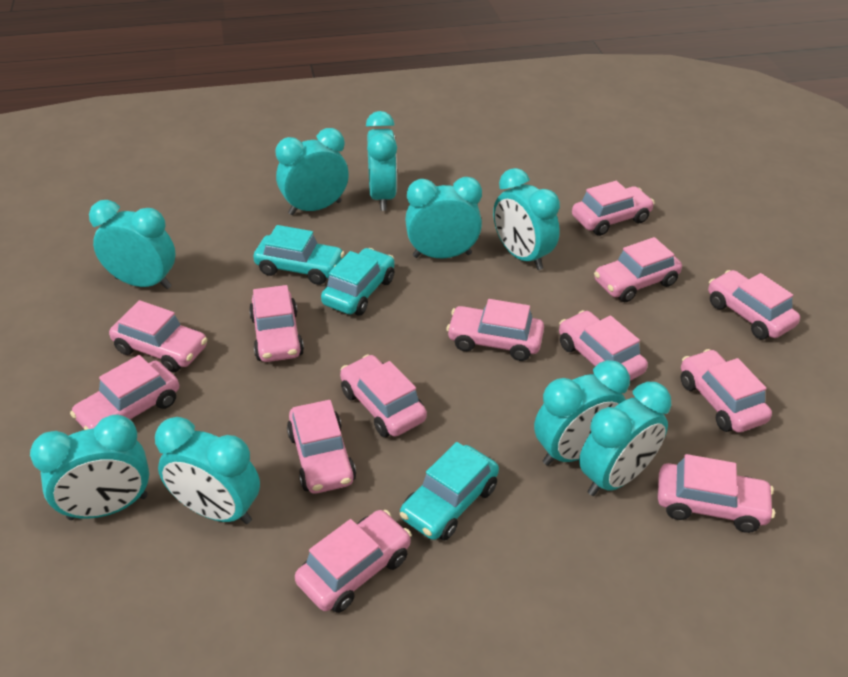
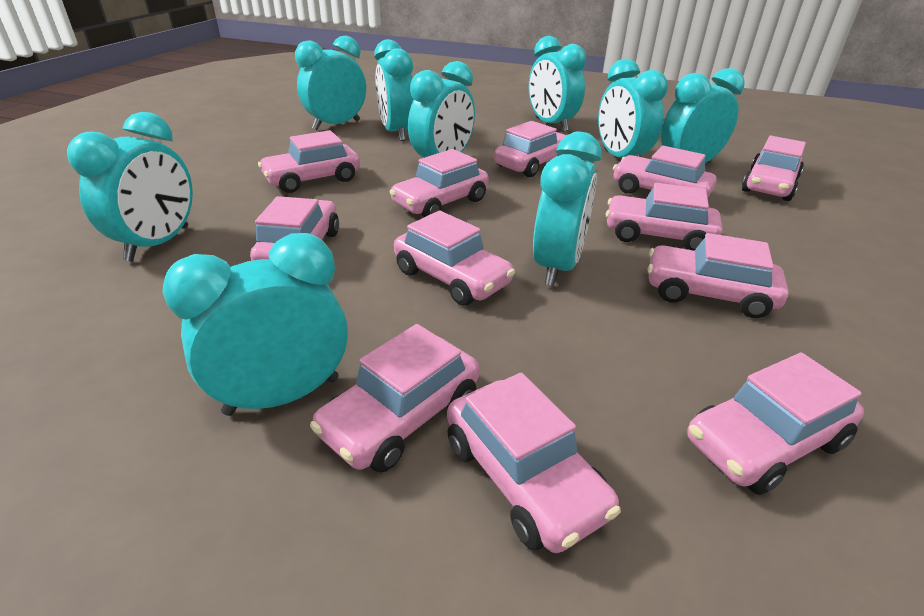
pink car: [70,355,179,430] [109,300,207,372] [249,285,304,362] [287,400,356,494] [295,510,411,613] [340,355,427,437] [446,299,544,361] [559,310,648,381] [572,181,655,236] [594,237,682,302] [658,454,775,533] [681,349,772,433] [708,270,800,340] = 13 -> [250,196,339,261] [258,130,360,193] [310,324,480,472] [390,149,489,217] [394,210,515,306] [447,373,621,553] [494,121,566,177] [606,183,723,251] [613,146,716,198] [647,233,789,318] [687,352,864,495] [742,136,806,201] = 12
turquoise car: [253,225,345,285] [321,248,395,315] [400,442,499,540] = 3 -> none = 0

